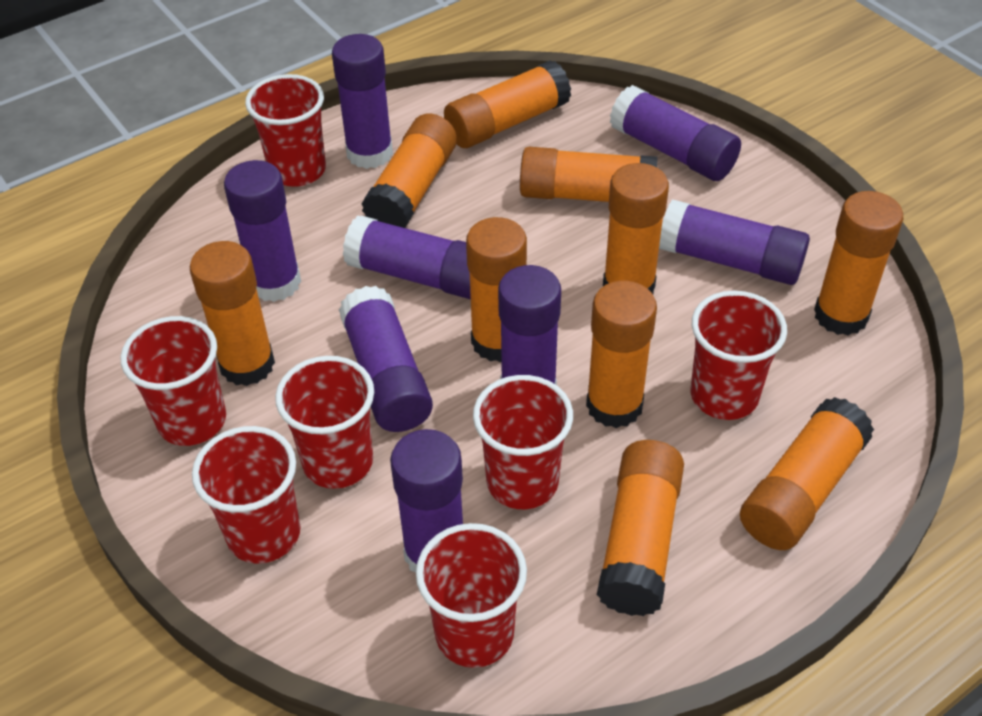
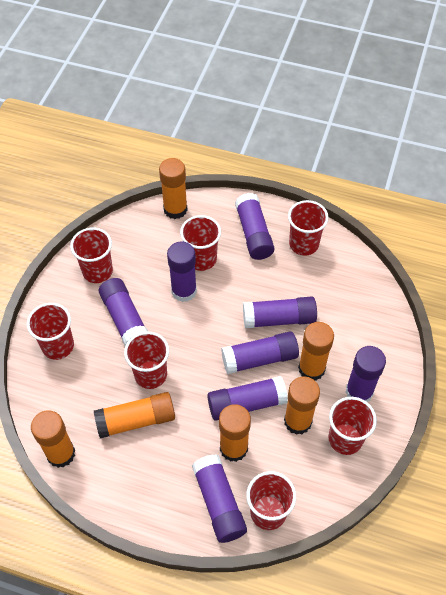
orange glue stick: [190,241,275,386] [361,114,457,228] [444,60,571,148] [466,217,527,362] [520,147,657,202] [586,281,657,428] [597,440,684,616] [603,163,669,294] [740,397,874,550] [814,191,903,336] = 10 -> [31,410,75,468] [94,392,175,438] [159,158,187,219] [219,404,251,462] [284,376,320,435] [298,322,334,381] = 6

